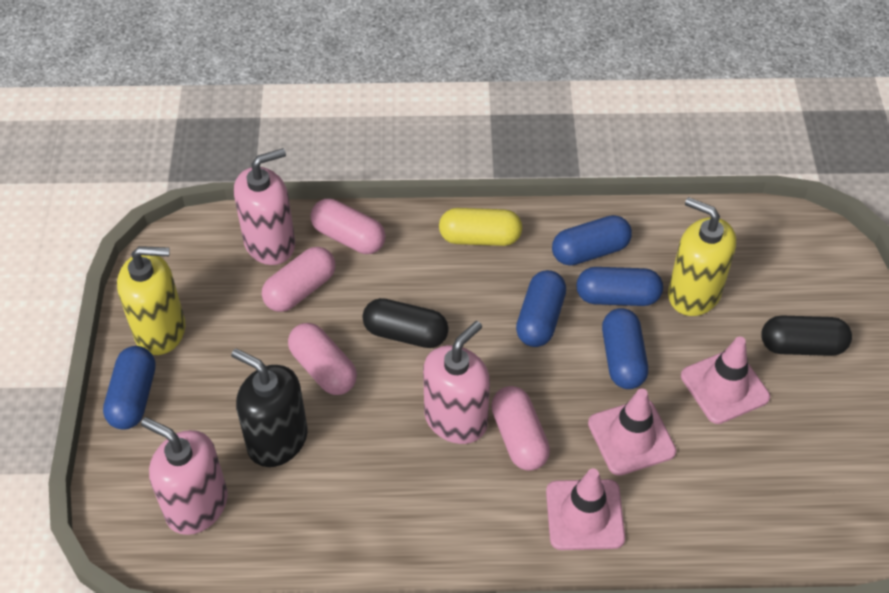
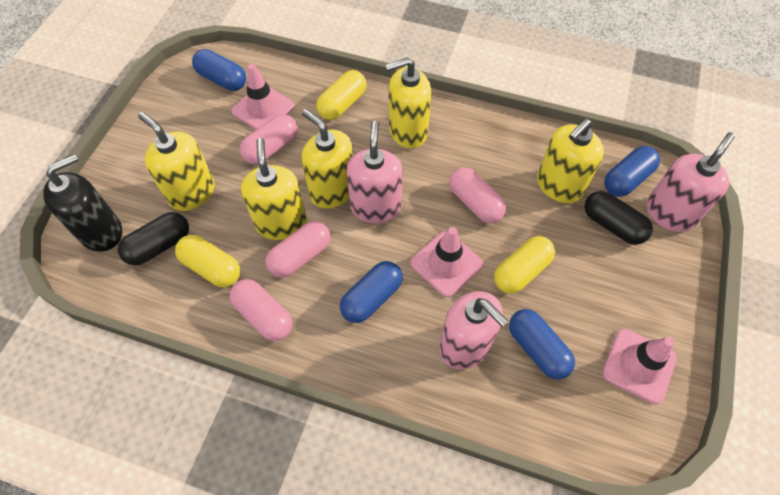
blue capsule: [103,346,156,430] [516,270,566,347] [552,215,632,266] [576,267,663,306] [602,308,648,389] = 5 -> [192,49,246,91] [340,261,403,323] [509,309,575,379] [604,146,660,197] = 4
yellow capsule: [439,208,522,246] = 1 -> [175,235,240,287] [316,70,367,120] [494,236,555,294] = 3
yellow soap dispenser: [117,246,185,355] [668,197,736,316] = 2 -> [138,112,214,211] [241,138,307,240] [302,109,353,209] [385,57,432,148] [537,119,604,203] = 5

